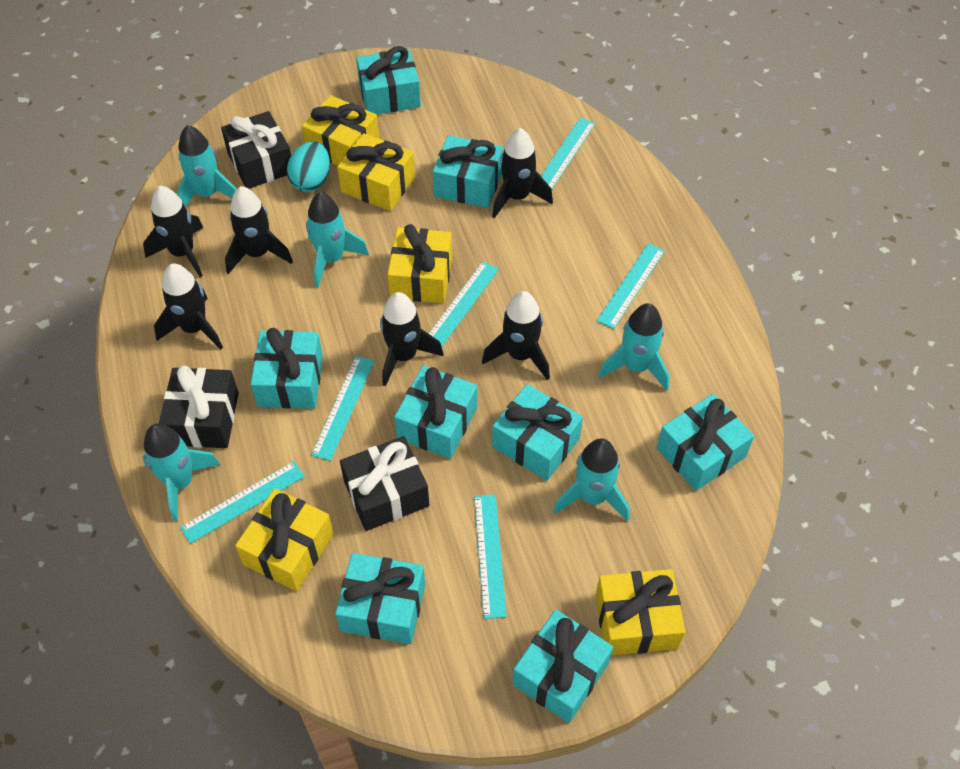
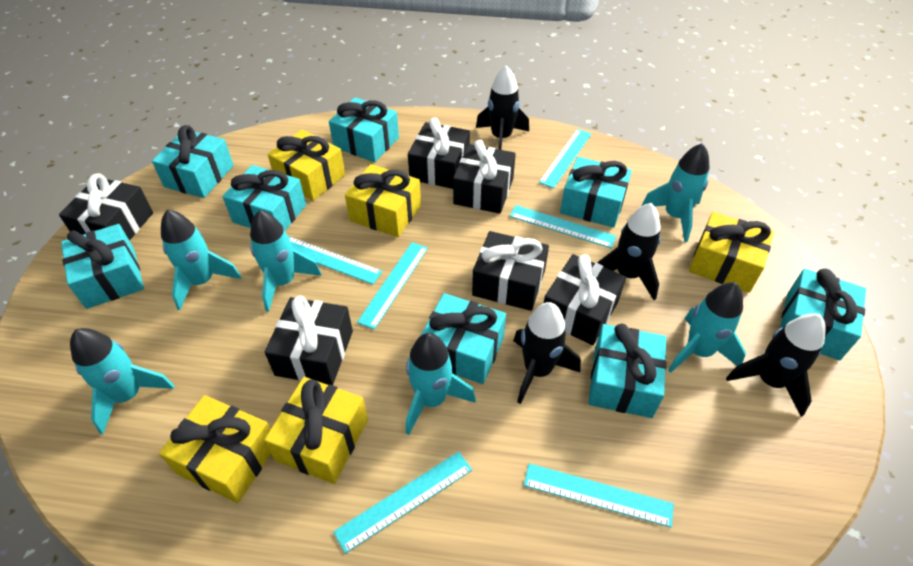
black gift: [159,366,239,448] [221,111,291,189] [340,436,429,531] = 3 -> [59,173,153,241] [265,296,353,385] [408,117,470,189] [453,140,516,214] [472,231,549,311] [544,254,626,345] = 6
black rocket: [143,186,203,277] [154,264,223,350] [225,186,293,274] [380,292,444,386] [482,291,550,380] [492,128,553,218] = 6 -> [476,65,529,150] [513,302,581,404] [597,203,661,300] [726,313,826,417] = 4
turquoise egg: [287,141,330,192] = 1 -> none = 0
turquoise rocket: [142,423,220,521] [176,125,237,206] [306,192,369,288] [553,438,630,522] [598,303,670,391] = 5 -> [70,328,174,434] [161,209,241,310] [250,210,322,312] [406,333,476,435] [641,143,710,242] [668,282,746,373] = 6

